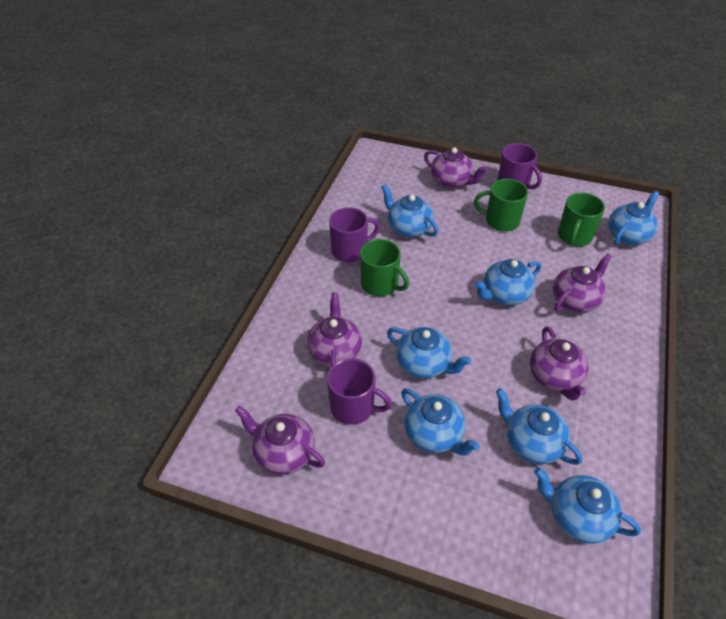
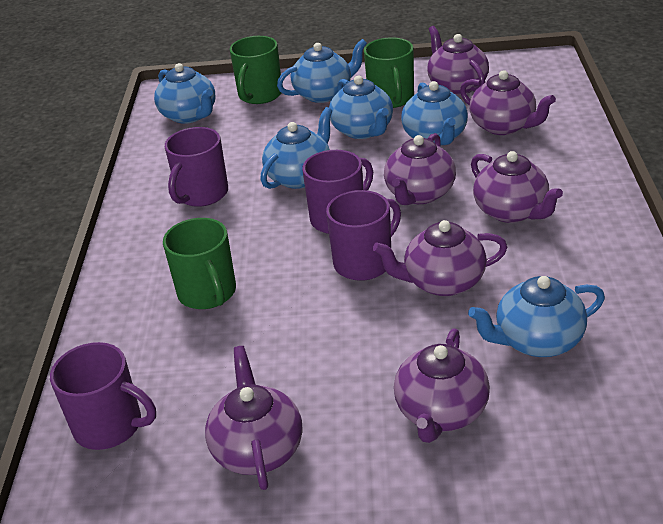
blue teapot: [381,184,438,237] [387,327,471,378] [401,388,479,456] [475,259,541,305] [496,389,582,465] [534,467,641,544] [608,191,659,245] = 7 -> [154,63,216,124] [260,107,332,189] [277,39,367,103] [329,76,393,139] [401,81,468,146] [468,276,605,357] = 6
purple mug: [327,358,392,425] [329,207,380,262] [497,143,542,189] = 3 -> [50,342,156,450] [165,127,228,207] [302,150,373,234] [326,190,401,281] = 4
purple teapot: [235,406,325,475] [307,292,362,367] [424,147,488,188] [530,326,588,400] [553,253,612,313] = 5 -> [205,346,302,490] [373,220,507,296] [384,133,456,205] [394,328,490,443] [427,26,489,95] [460,70,556,135] [471,151,563,223] = 7

